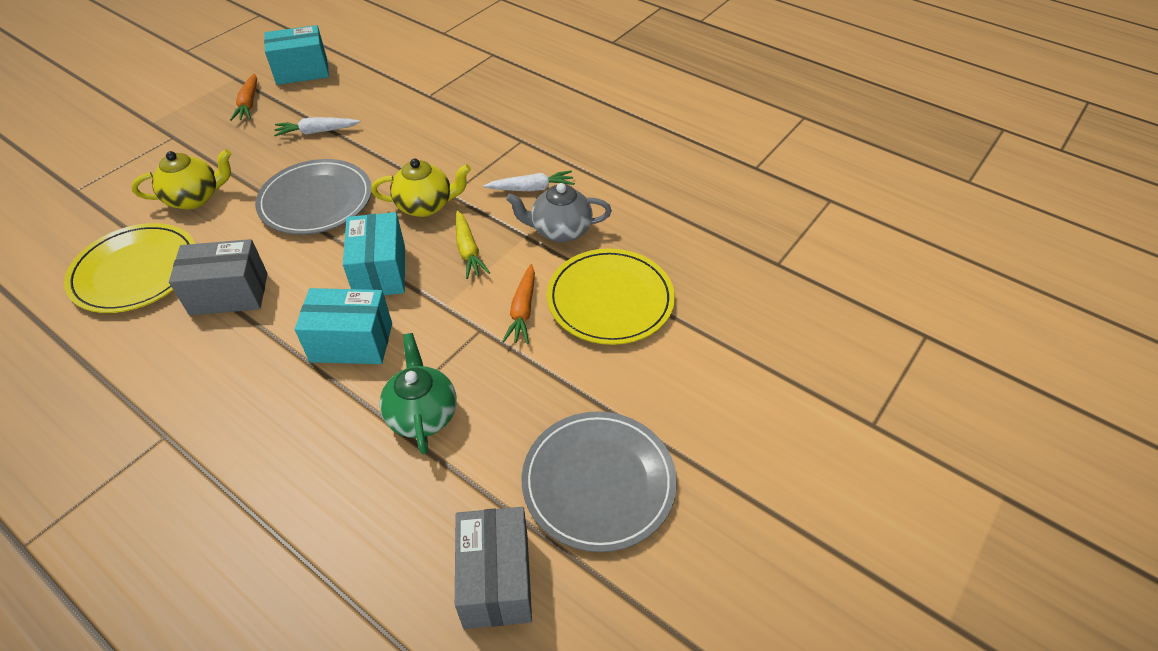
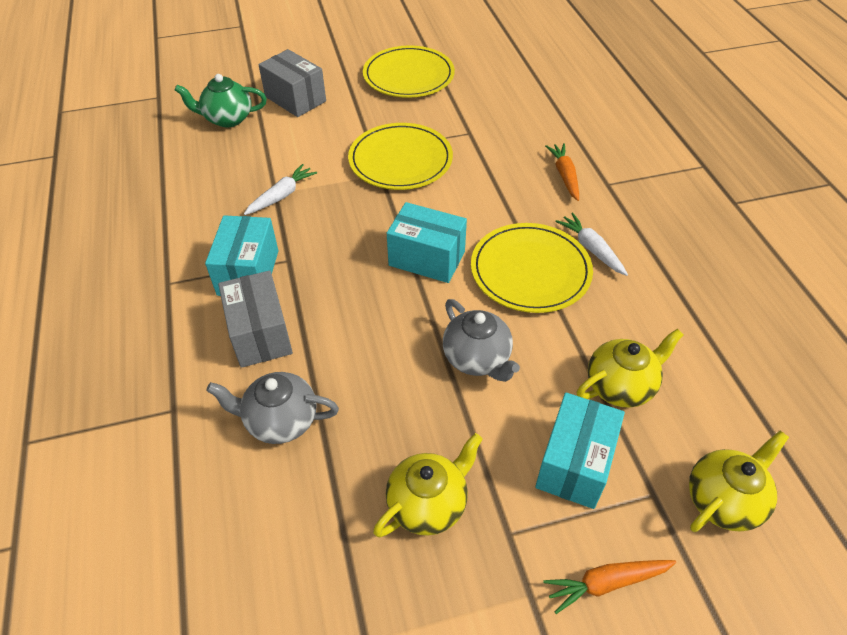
grey plate: [255,159,372,235] [521,411,677,552] = 2 -> none = 0
grey teapot: [506,183,612,242] = 1 -> [206,372,339,444] [443,299,520,382] = 2
yellow carrot: [456,210,490,279] = 1 -> none = 0
yellow plate: [64,223,196,313] [547,248,675,345] = 2 -> [348,123,453,190] [363,45,455,98] [471,223,593,313] = 3
yellow teapot: [131,149,231,209] [371,158,471,217] = 2 -> [373,433,483,537] [577,328,683,408] [689,431,789,532] = 3

